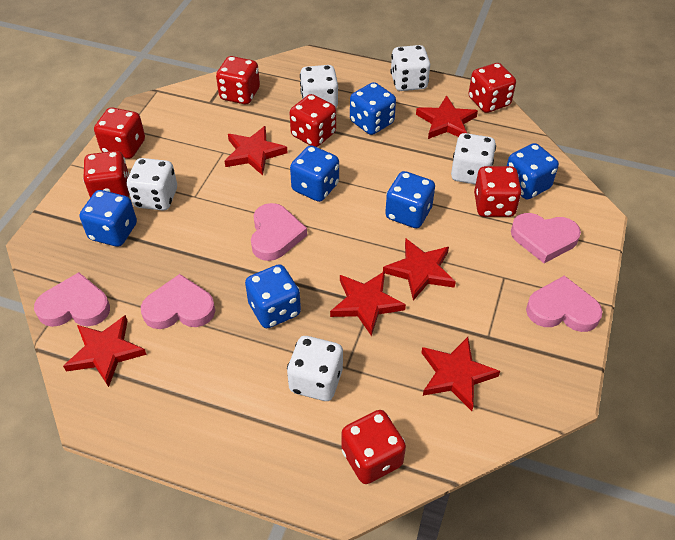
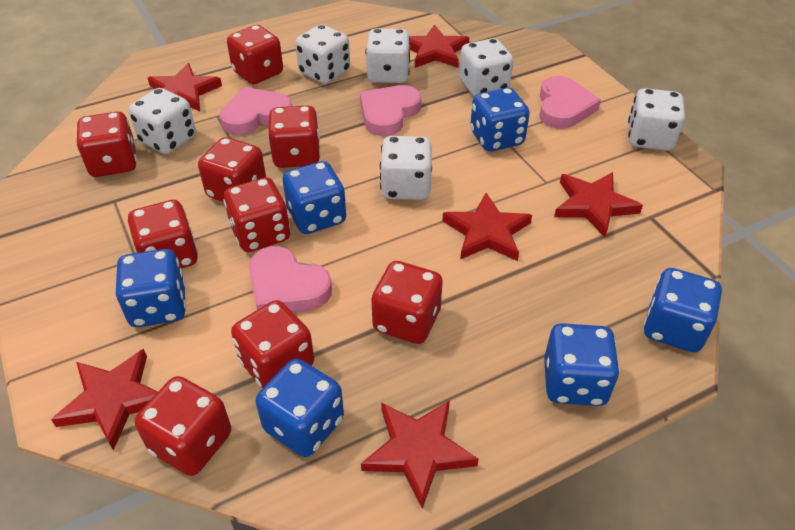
pink heart: [34,272,110,327] [141,274,215,329] [251,203,307,261] [511,213,581,263] [526,275,603,332] = 5 -> [220,87,292,135] [249,246,332,312] [360,85,421,136] [539,76,601,129] = 4
red dice: [83,151,129,198] [94,107,145,159] [216,56,260,104] [290,94,336,147] [341,410,406,484] [469,63,516,113] [474,166,522,217] = 7 -> [76,112,137,177] [128,200,198,269] [135,376,231,476] [198,137,266,202] [223,177,290,252] [227,25,283,84] [231,300,314,388] [268,105,321,168] [371,261,443,344] = 9
white dice: [127,158,177,211] [287,336,343,401] [300,65,338,108] [390,45,430,91] [451,133,496,185] = 5 -> [129,88,196,154] [295,24,350,84] [365,29,410,83] [380,136,432,200] [459,38,513,96] [628,88,685,151] = 6

